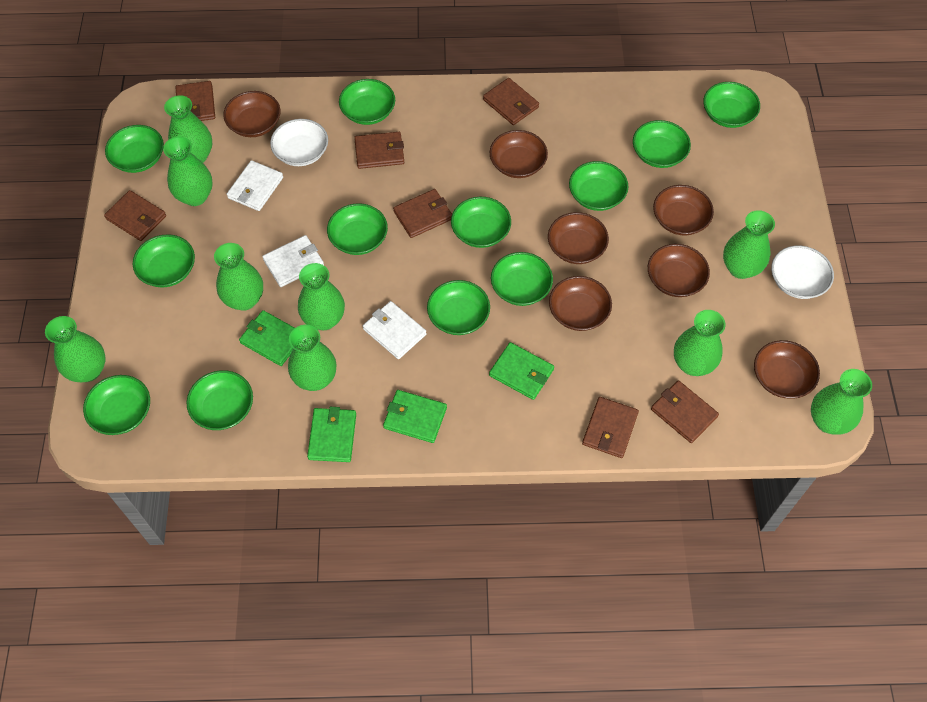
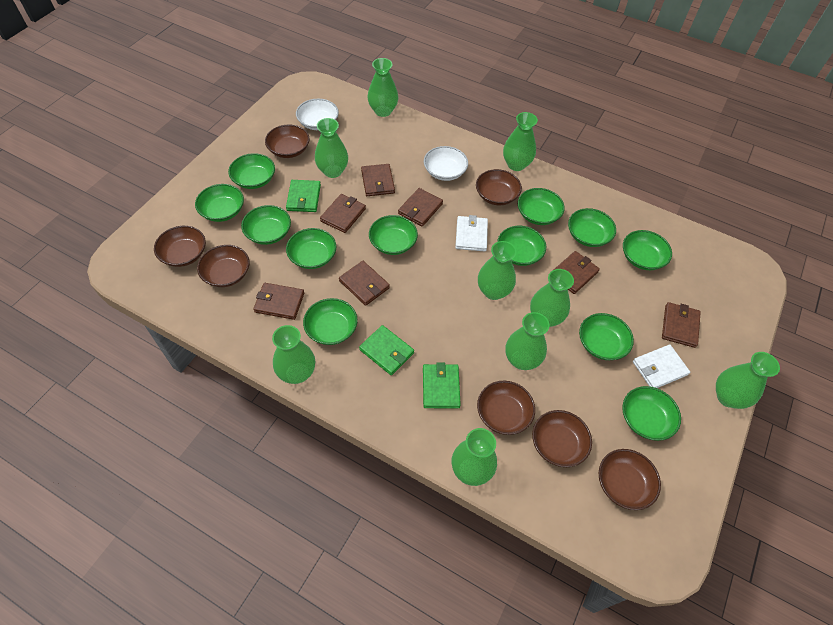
green wallet: [239,310,294,366] [307,407,356,462] [383,390,447,443] [489,342,554,400] = 4 -> [286,180,321,212] [359,325,414,375] [423,362,461,408] = 3
white wallet: [227,160,283,211] [262,235,324,287] [363,301,427,359] = 3 -> [455,215,488,252] [633,345,690,388] = 2

